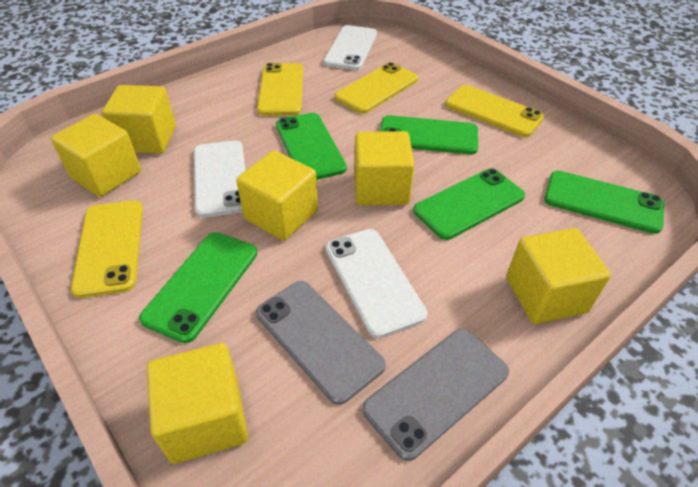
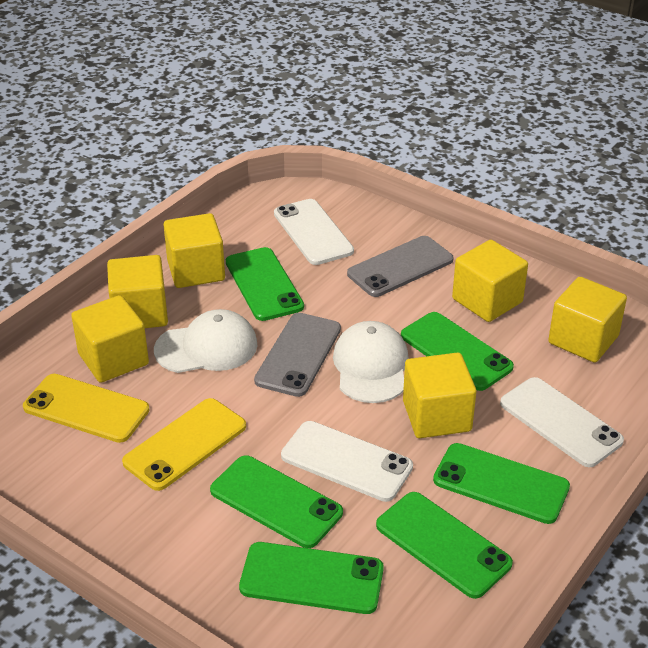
green phone: [139,232,257,343] [276,113,347,180] [380,115,478,155] [413,168,525,240] [544,171,664,234] = 5 -> [210,455,343,548] [226,247,304,321] [239,542,384,614] [376,492,513,599] [401,312,514,391] [433,443,570,524] = 6
white cap: none = 0 -> [154,309,257,373] [333,321,409,403] = 2
yellow phone: [71,200,143,298] [257,63,303,116] [334,62,418,114] [445,85,544,137] = 4 -> [23,374,150,443] [122,398,246,491] = 2

